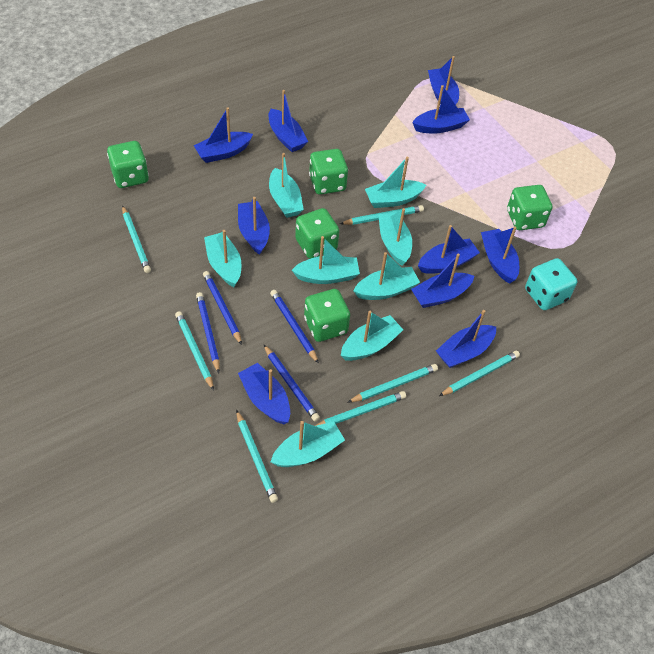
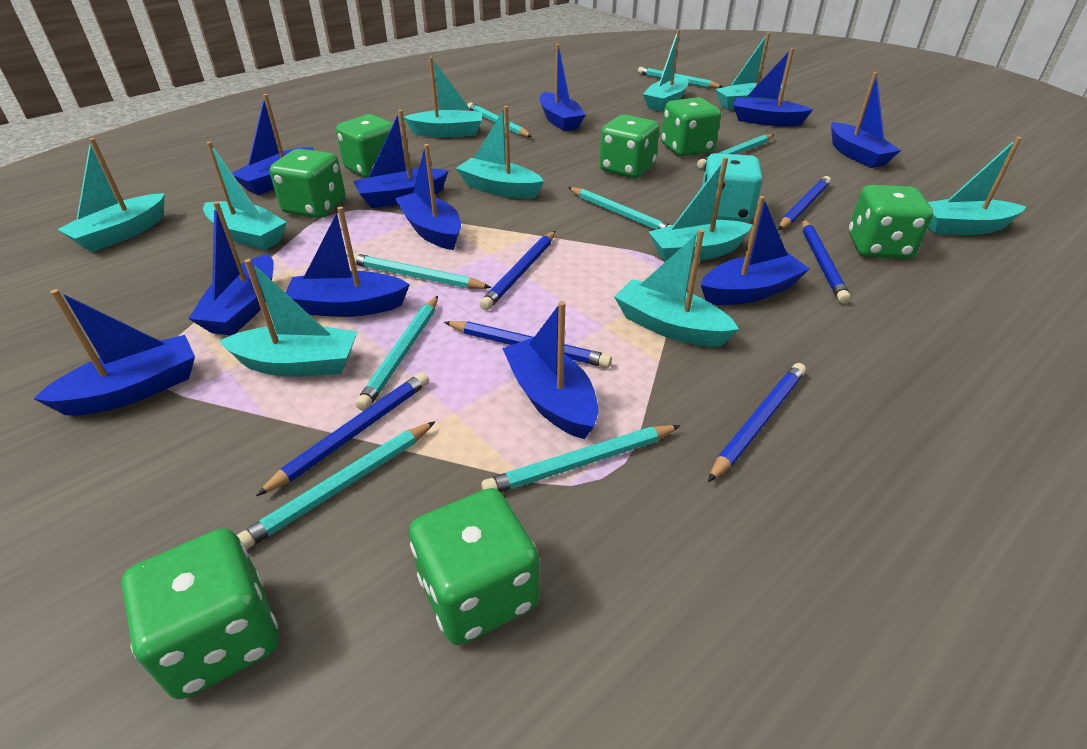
blue boat: [194,107,253,163] [238,197,270,255] [238,363,290,424] [268,90,308,152] [411,253,474,308] [412,85,470,133] [418,225,480,274] [428,56,459,105] [436,310,496,368] [481,227,519,284] = 10 -> [33,289,195,416] [188,202,274,335] [232,94,313,195] [285,207,410,317] [353,110,449,208] [395,144,461,250] [502,301,598,439] [540,44,586,131] [701,196,809,305] [733,48,813,126] [831,72,901,168] = 11
blue pencil: [196,292,220,373] [203,271,242,345] [264,345,320,422] [270,290,319,364] = 4 -> [256,372,429,496] [444,321,612,368] [480,231,555,310] [708,363,806,482] [778,176,831,230] [802,219,851,304] = 6
green dice: [107,141,149,188] [295,208,339,259] [304,289,350,342] [309,149,348,195] [507,185,552,230] = 5 -> [121,528,279,699] [270,149,346,218] [336,114,393,178] [409,488,539,645] [599,115,660,178] [661,97,721,156] [849,185,933,259] = 7
turquoise boat: [204,230,241,287] [269,153,304,218] [271,421,345,467] [292,236,360,284] [341,311,403,361] [353,252,420,300] [365,157,426,208] [378,208,412,266] = 8 -> [57,138,165,252] [203,141,287,250] [220,259,357,377] [404,57,483,137] [456,106,544,199] [614,229,739,347] [643,30,688,111] [649,157,753,262] [715,32,782,110] [928,137,1026,235] = 10
turquoise pencil: [122,205,151,273] [175,311,214,391] [236,410,278,503] [315,391,406,426] [340,205,424,225] [348,364,438,402] [439,351,520,396] = 7 -> [237,421,436,550] [353,253,492,289] [355,296,438,411] [468,102,532,137] [481,425,680,492] [568,187,671,230] [638,67,723,88] [697,134,774,168] = 8

